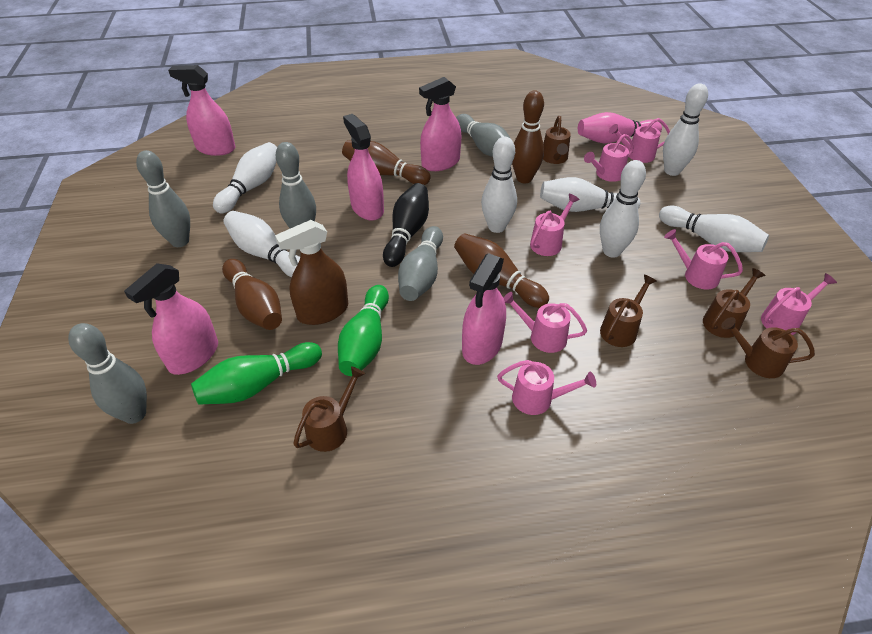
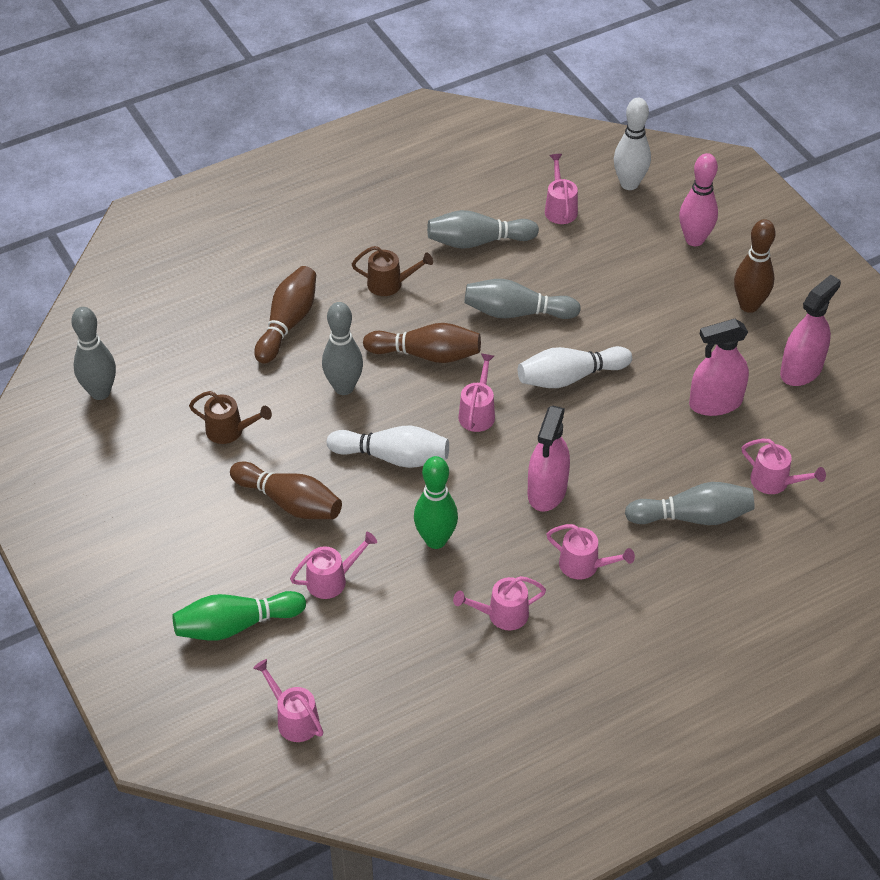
black bowling pin: [383,183,429,267] = 1 -> none = 0
brown spray bottle: [275,220,348,325] = 1 -> none = 0
brown watering can: [293,367,365,452] [543,116,571,164] [600,275,657,347] [703,268,766,338] [721,317,815,378] = 5 -> [189,391,272,444] [352,246,433,296] = 2
pink spray bottle: [124,263,218,375] [168,65,235,156] [343,114,384,220] [419,77,461,171] [462,253,506,365] = 5 -> [528,406,570,512] [689,319,749,416] [780,275,841,386] = 3
white bowling pin: [213,142,277,213] [223,211,300,277] [481,137,517,233] [540,177,640,212] [600,160,646,258] [659,206,769,252] [663,83,708,176] = 7 -> [327,426,449,468] [518,346,632,388] [614,98,651,190] = 3

